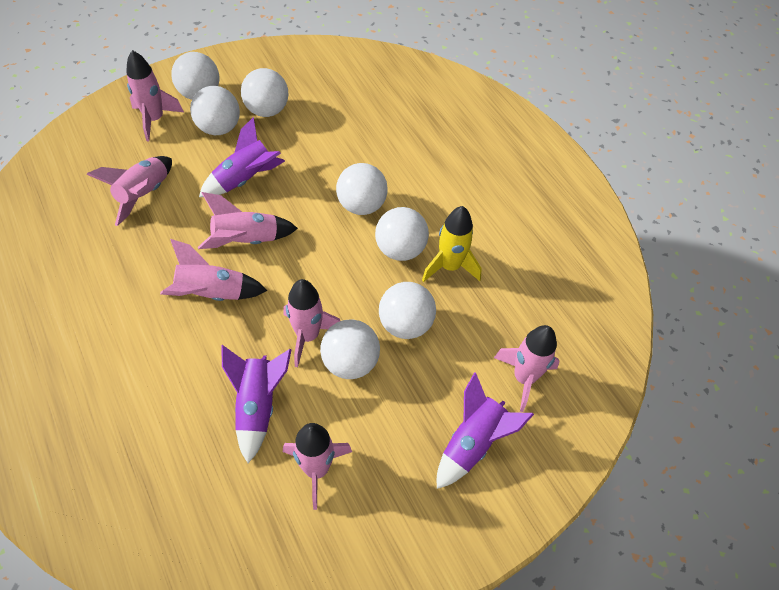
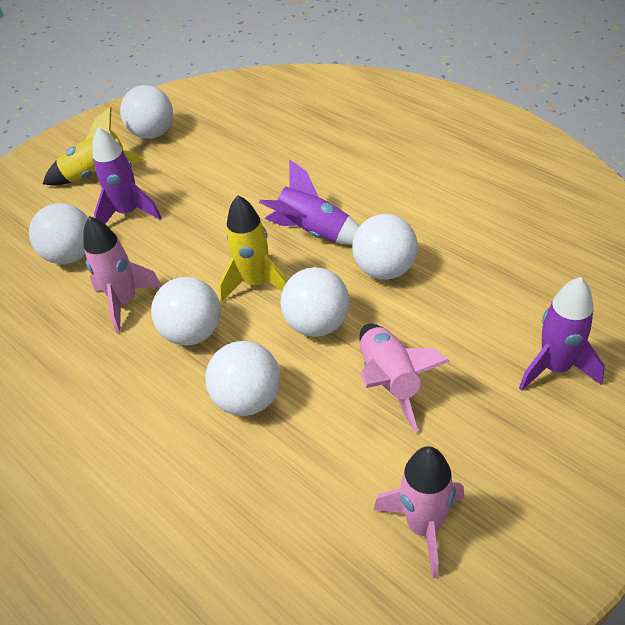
pink rocket: [86,156,172,226] [126,50,184,141] [160,239,267,301] [198,192,298,249] [283,423,352,510] [284,279,340,367] [494,325,560,412] = 7 -> [83,216,162,333] [360,324,450,432] [374,446,464,578] = 3
white ball: [171,52,219,100] [190,86,240,135] [241,68,288,117] [320,319,380,379] [336,163,388,215] [375,207,429,261] [379,282,436,339] = 7 -> [29,203,88,264] [120,85,173,139] [151,277,221,346] [205,341,281,416] [280,267,350,337] [352,214,418,280] = 6
yellow rocket: [422,206,482,282] = 1 -> [43,107,144,186] [219,195,287,302] = 2

